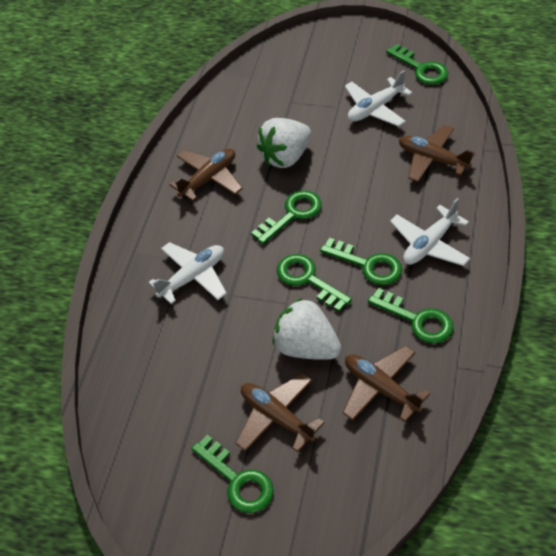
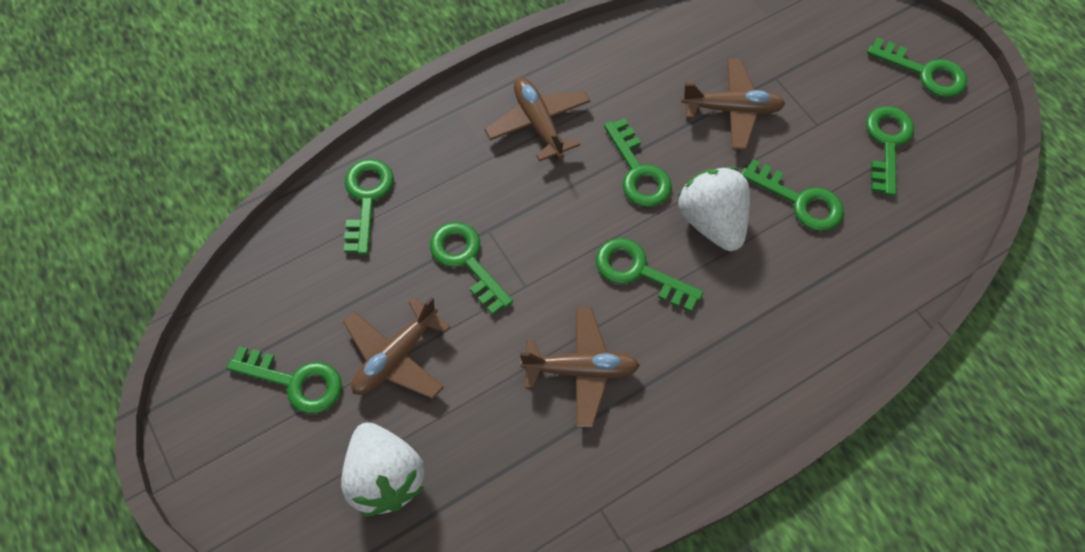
green key: [191,435,274,513] [251,190,322,244] [277,254,352,312] [320,238,402,285] [368,288,453,344] [386,44,448,85] = 6 -> [227,346,342,414] [344,159,394,255] [430,222,513,315] [596,238,703,312] [604,118,672,207] [741,159,844,231] [866,106,914,196] [867,37,967,97] = 8
white plane: [148,242,227,304] [345,70,412,127] [390,198,470,266] = 3 -> none = 0

